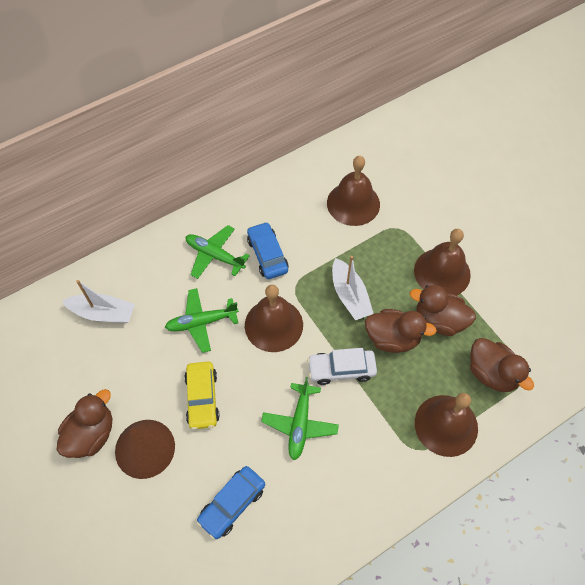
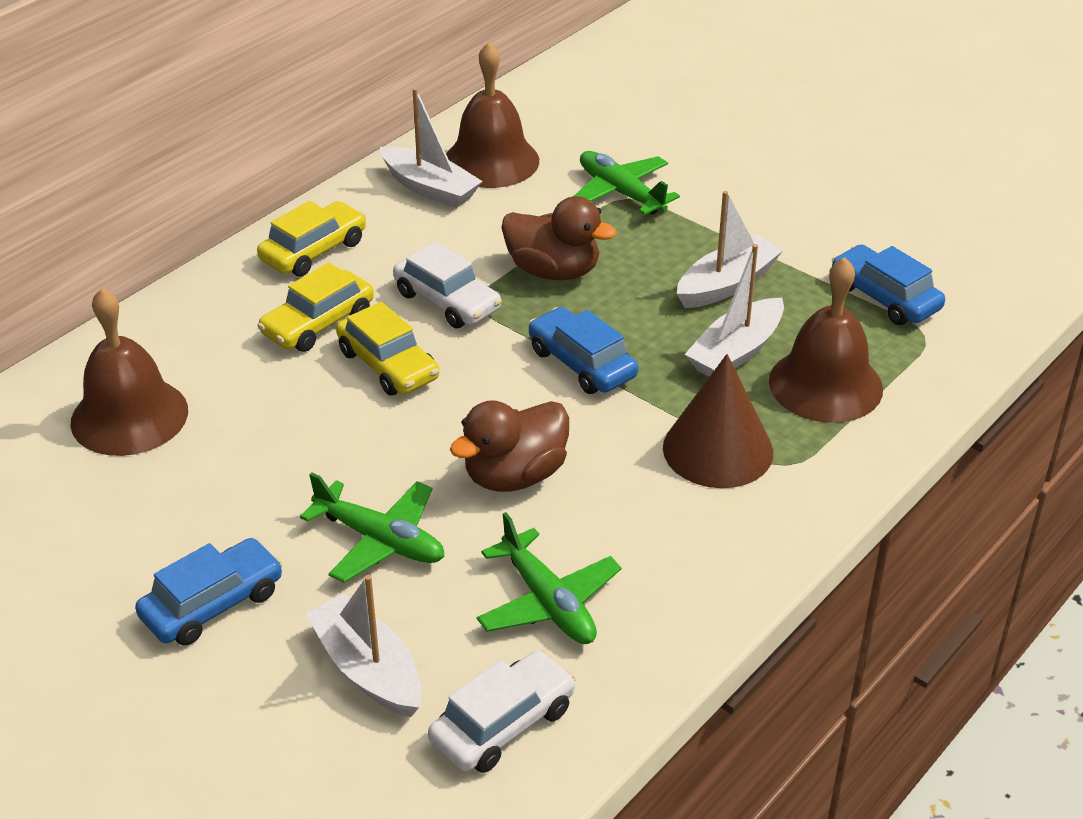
blue car: [197,466,265,539] [247,222,288,279] = 2 -> [135,538,283,646] [528,307,638,394] [832,244,945,325] = 3
brown bell: [245,285,303,352] [327,156,380,226] [414,229,471,295] [415,393,478,457] = 4 -> [70,288,188,456] [446,42,539,188] [769,257,883,423] = 3
brown duck: [57,389,112,458] [365,309,437,353] [410,285,476,336] [470,338,534,392] = 4 -> [450,400,569,492] [501,196,617,280] = 2
white boat: [62,280,135,323] [332,256,374,320] = 2 -> [306,575,422,717] [380,88,483,208] [677,191,783,308] [685,244,784,377] = 4
white car: [307,348,377,385] = 1 -> [393,242,502,328] [428,650,576,773] = 2
yellow car: [184,362,220,430] = 1 -> [257,201,366,277] [257,263,374,352] [336,302,440,396] = 3

